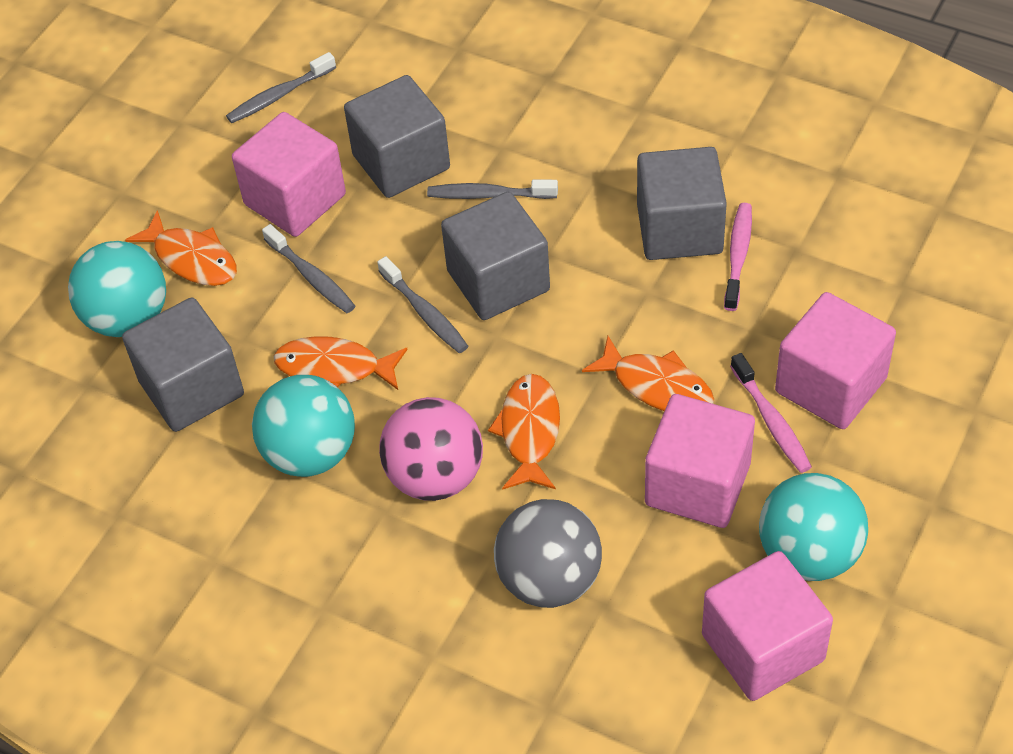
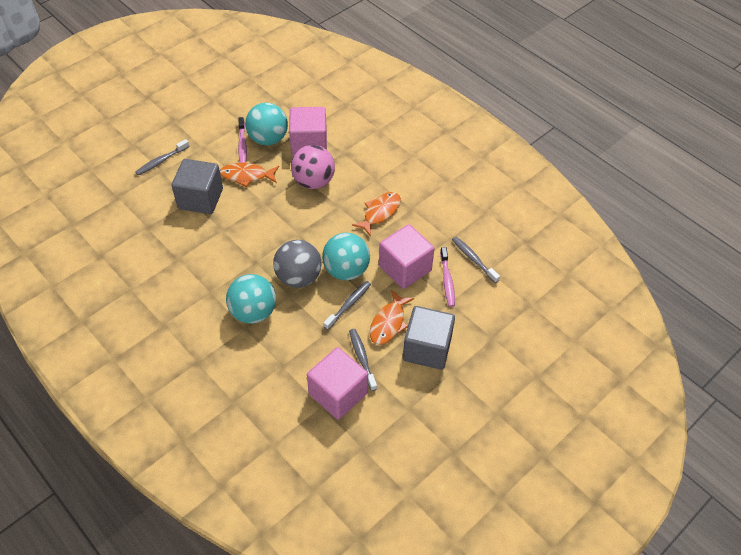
grey cube: [122,297,244,432] [344,75,450,198] [441,192,550,320] [637,147,727,260] = 4 -> [171,159,223,214] [403,306,455,370] = 2
orange fish: [125,210,237,286] [274,336,408,390] [488,374,560,490] [582,336,714,411] = 4 -> [220,163,279,187] [352,192,401,237] [370,290,414,345] = 3
pink cube: [232,112,346,237] [645,394,755,528] [702,551,833,701] [775,292,896,429] = 4 -> [289,107,327,156] [307,347,368,420] [379,224,434,289] = 3

